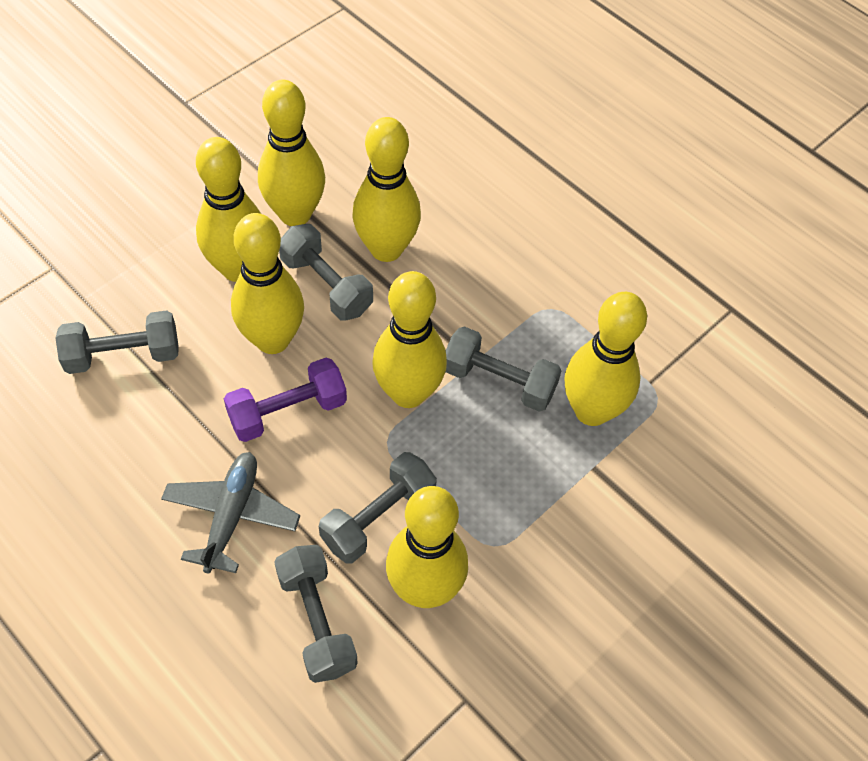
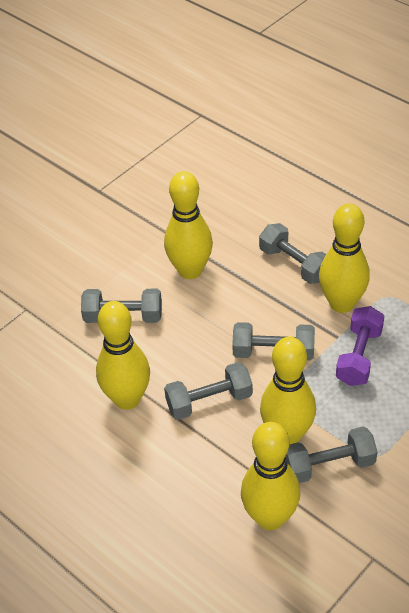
grey plane: [161,452,300,574] = 1 -> none = 0
yellow bowling pin: [196,137,261,282] [231,213,304,354] [258,80,325,226] [352,117,421,262] [372,271,447,408] [386,486,468,608] [564,292,647,426] = 7 -> [96,301,150,410] [164,171,213,279] [241,422,300,530] [260,337,316,444] [319,203,370,313] = 5

